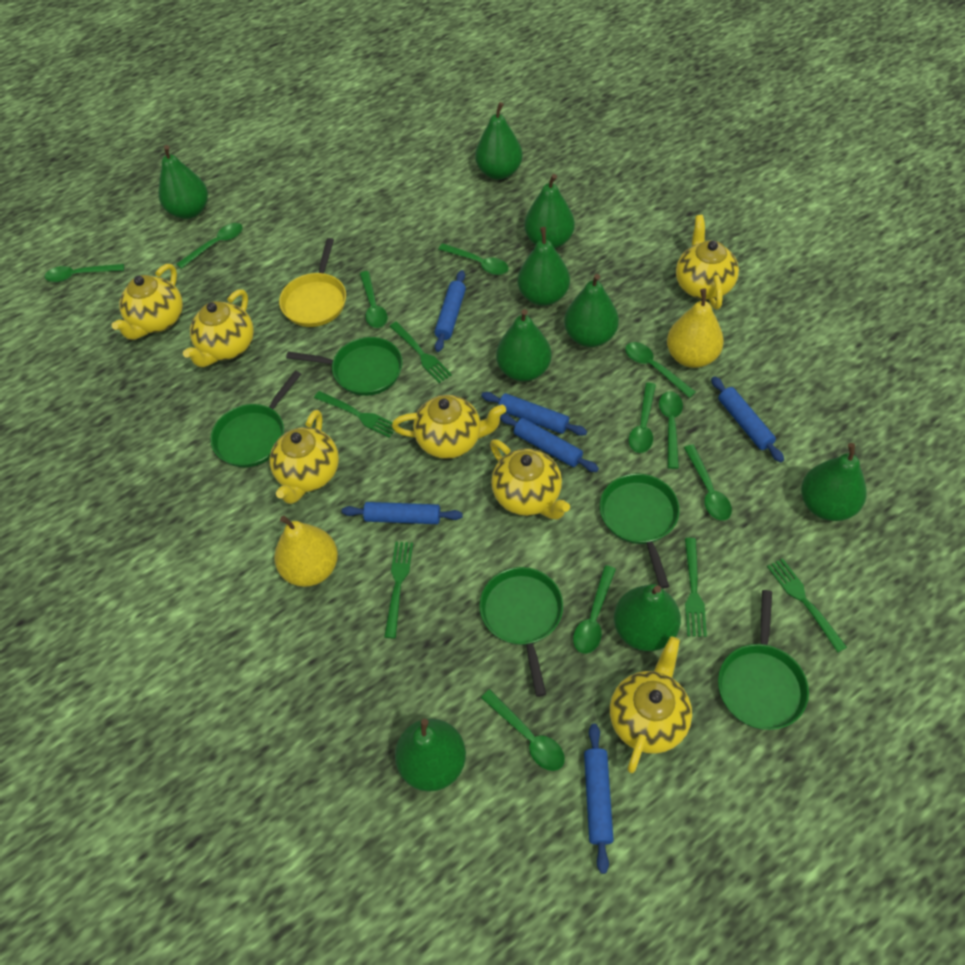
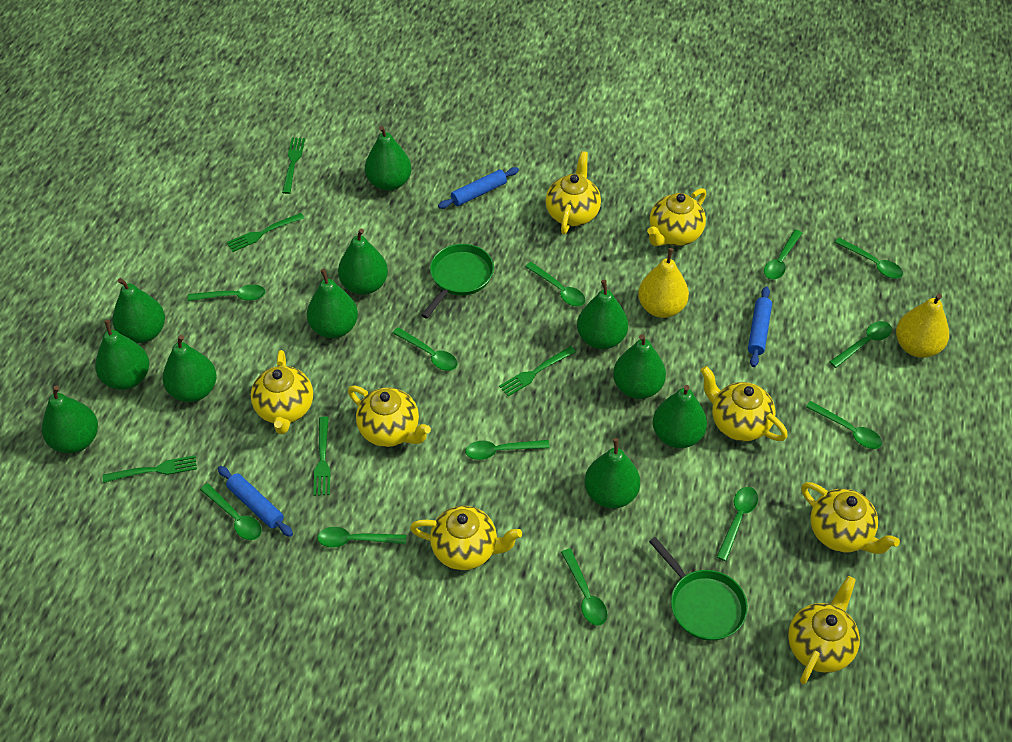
blue rolling pin: [342,502,463,524] [434,270,466,352] [481,392,587,436] [500,414,599,472] [584,724,614,874] [711,376,784,462] = 6 -> [218,466,293,537] [438,167,519,209] [748,286,772,367] = 3
green pan: [210,371,301,467] [286,337,403,396] [479,567,563,697] [600,473,680,589] [718,590,809,730] = 5 -> [421,244,494,318] [649,537,748,641] = 2
green pear: [158,145,208,219] [395,719,466,792] [475,102,523,180] [496,309,552,381] [517,227,570,306] [524,174,575,249] [564,274,619,347] [614,584,681,651] [801,443,866,521] = 9 -> [42,386,98,453] [95,320,149,390] [112,278,165,343] [163,335,217,402] [307,269,358,338] [338,229,388,295] [365,126,411,191] [577,280,628,349] [585,438,640,508] [613,334,666,399] [653,385,707,448] = 11
green spoon: [45,264,124,282] [177,223,243,269] [360,271,388,328] [438,243,508,275] [481,689,565,771] [573,565,616,654] [625,342,696,398] [629,383,656,453] [659,391,683,469] [684,445,732,521] = 10 -> [187,284,265,301] [200,483,262,540] [317,527,406,548] [393,327,457,371] [465,440,550,460] [525,262,585,307] [561,549,607,626] [717,487,758,561] [764,230,802,280] [806,401,882,449] [830,321,892,368] [834,238,903,279] = 12
yellow pan: [279,238,346,327] = 1 -> none = 0
yellow teapot: [112,264,183,340] [183,289,254,367] [270,410,339,504] [392,395,506,459] [490,439,570,519] [610,636,692,773] [676,215,739,309] = 7 -> [251,350,313,434] [348,386,431,447] [410,506,522,570] [545,151,601,234] [647,188,706,246] [700,366,788,441] [788,576,860,684] [801,482,900,554] = 8

